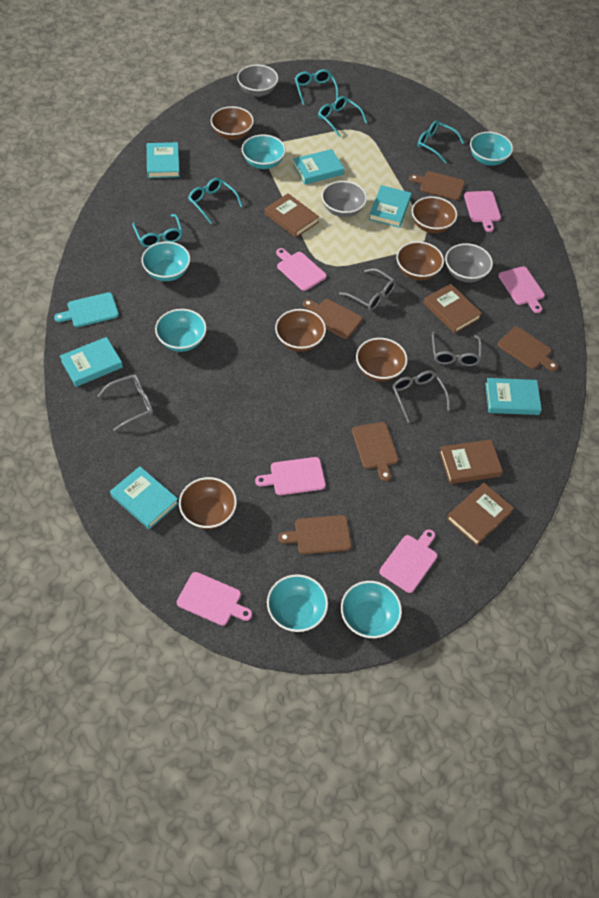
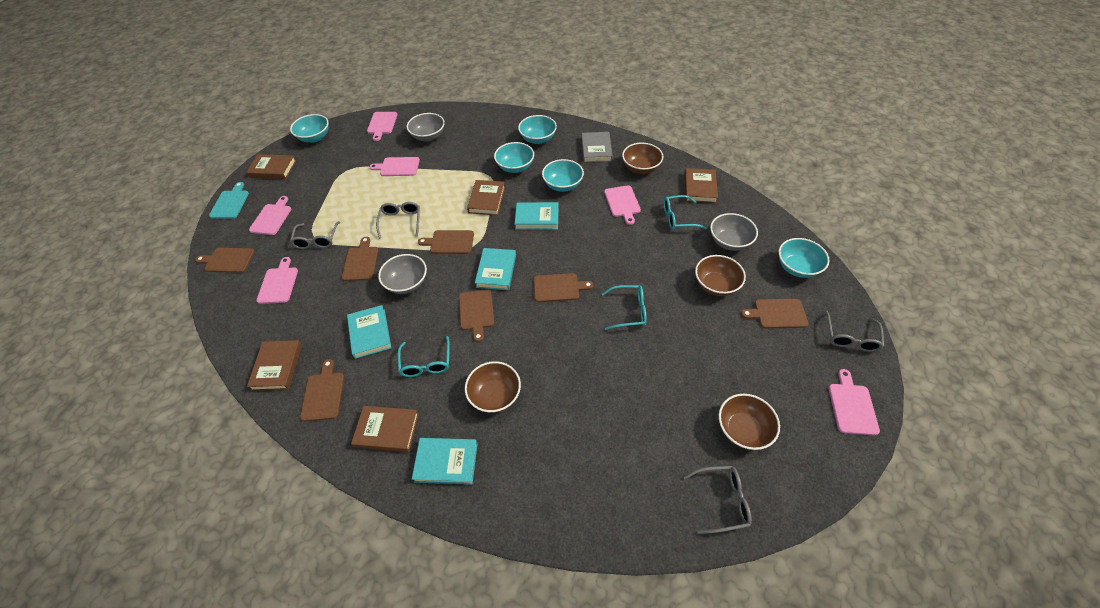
brown book: [265,193,319,238] [424,283,482,334] [439,439,503,484] [446,483,514,546] = 4 -> [246,154,296,179] [247,340,302,391] [351,406,419,452] [467,180,505,215] [684,168,718,203] = 5
brown bowl: [179,477,237,529] [211,106,254,140] [275,309,326,352] [356,338,408,382] [396,241,444,280] [412,196,457,233] = 6 -> [465,361,521,413] [622,143,663,174] [695,255,746,296] [719,394,780,450] = 4
brown cutting board: [278,515,351,554] [303,299,362,339] [352,422,398,481] [409,171,465,200] [498,327,558,371] = 5 -> [195,248,255,273] [300,359,344,422] [342,237,379,281] [418,230,474,254] [459,289,494,342] [534,273,594,302] [741,299,809,328] = 7
grey book: none = 0 -> [582,132,613,162] = 1
turquoise book: [60,337,123,387] [110,466,179,529] [147,142,180,178] [293,149,345,184] [369,185,412,228] [485,378,542,415] = 6 -> [347,305,391,359] [412,438,478,485] [475,248,516,290] [515,202,559,230] = 4
turquoise bowl: [141,242,190,281] [155,309,207,352] [242,134,286,169] [267,574,328,632] [341,581,402,638] [470,132,513,166] = 6 -> [290,114,329,143] [494,142,534,173] [518,115,557,144] [542,159,584,192] [779,238,830,278] = 5
turquoise glasses: [132,214,183,247] [188,178,243,224] [295,69,338,105] [318,96,367,138] [418,120,464,163] = 5 -> [398,336,450,377] [602,285,647,330] [664,195,706,230] = 3

